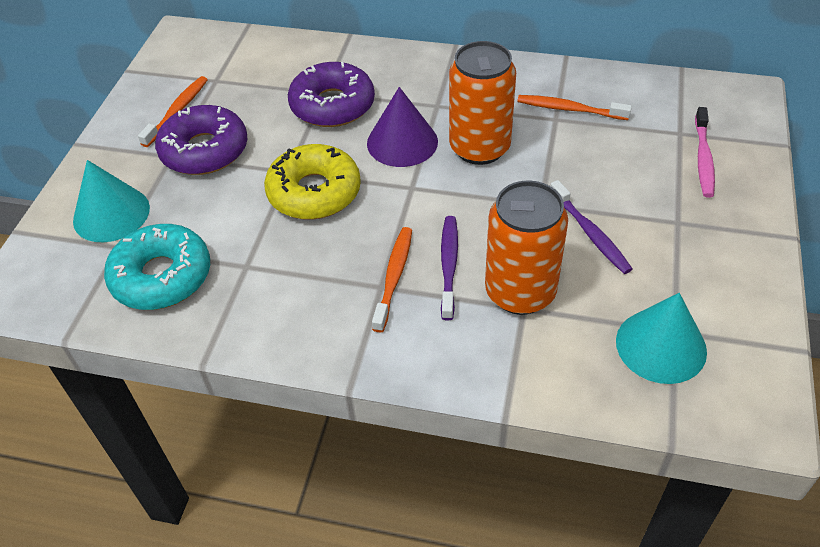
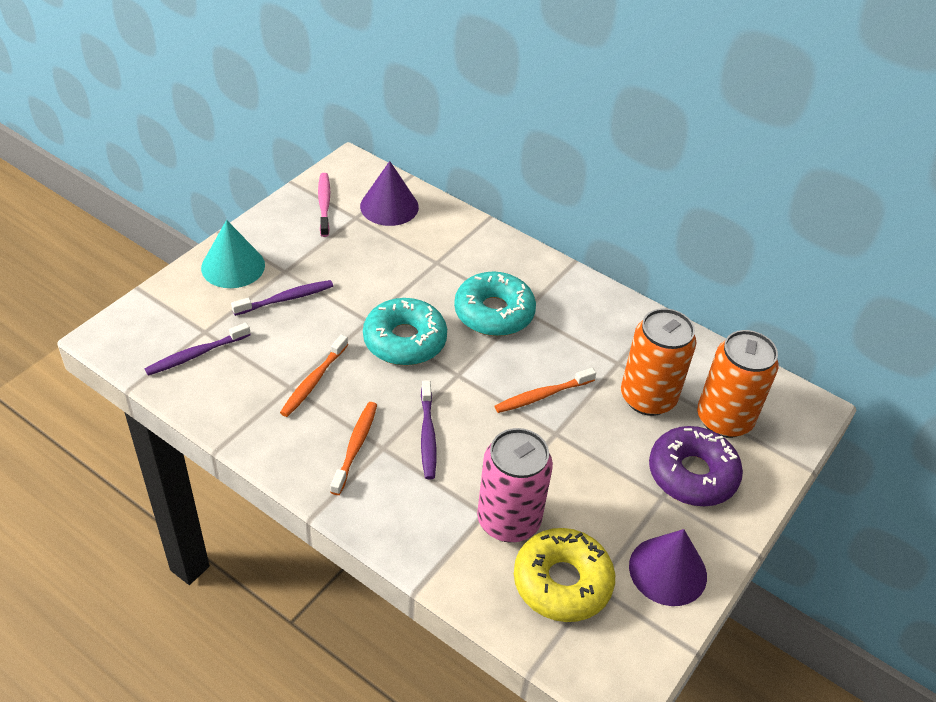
pink can: none = 0 -> [477,428,553,542] = 1
purple cone: [367,87,438,167] = 1 -> [360,161,419,226] [629,529,707,606] = 2
purple donut: [155,105,247,175] [288,62,375,127] = 2 -> [649,426,743,506] = 1
purple toothbrush: [441,216,458,320] [550,180,633,274] = 2 -> [145,322,250,376] [231,280,333,316] [421,380,436,479] = 3
turquoise cone: [73,160,150,242] [616,293,707,384] = 2 -> [201,220,265,288] = 1
turquoise donut: [104,224,210,310] = 1 -> [363,298,447,366] [454,272,536,336] = 2

